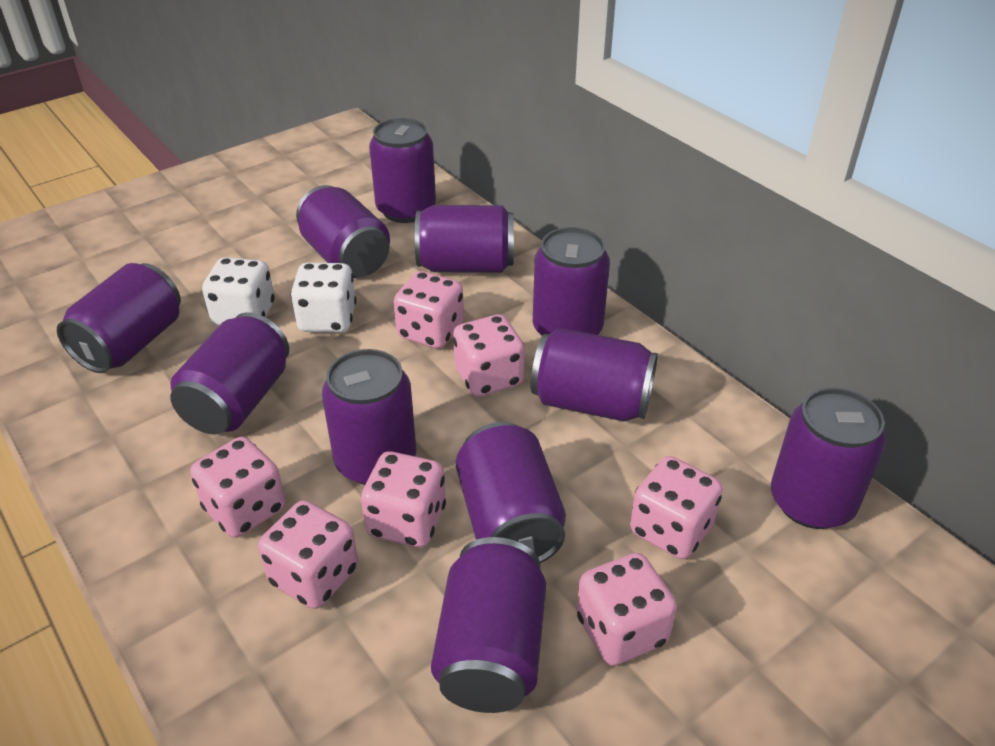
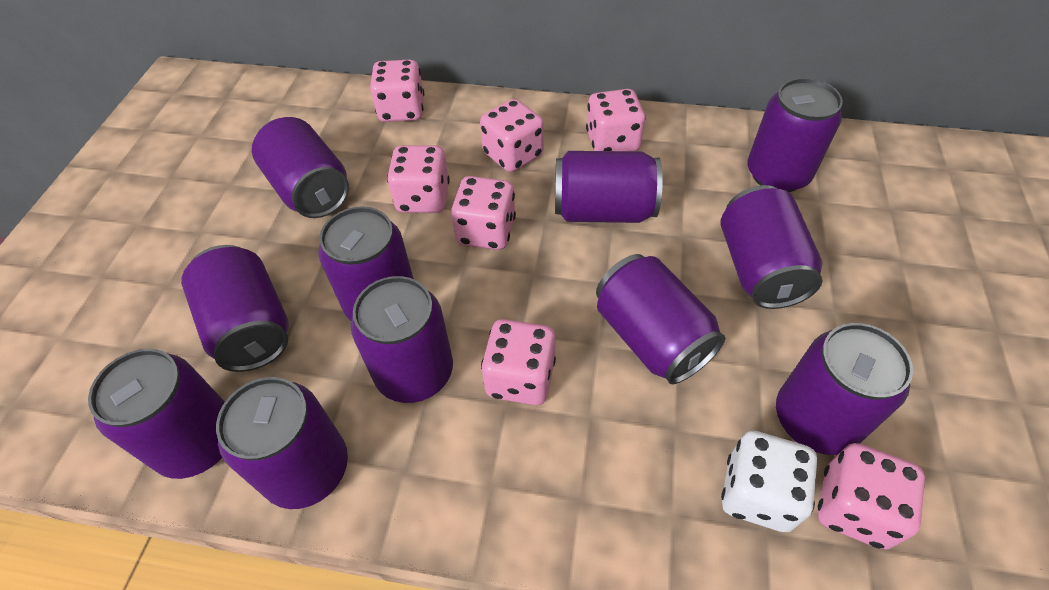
white dice: [202,257,275,326] [290,263,356,332] = 2 -> [721,431,817,532] = 1

